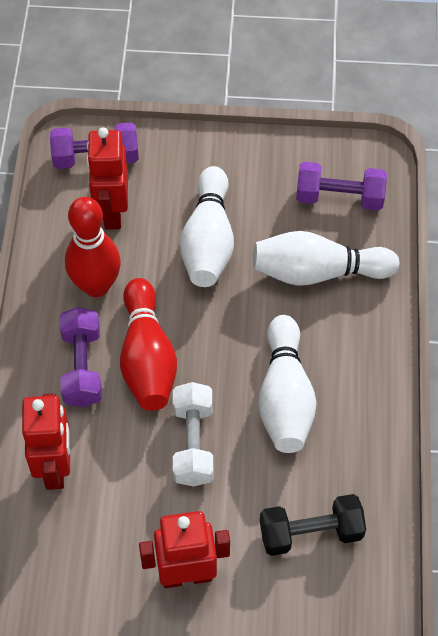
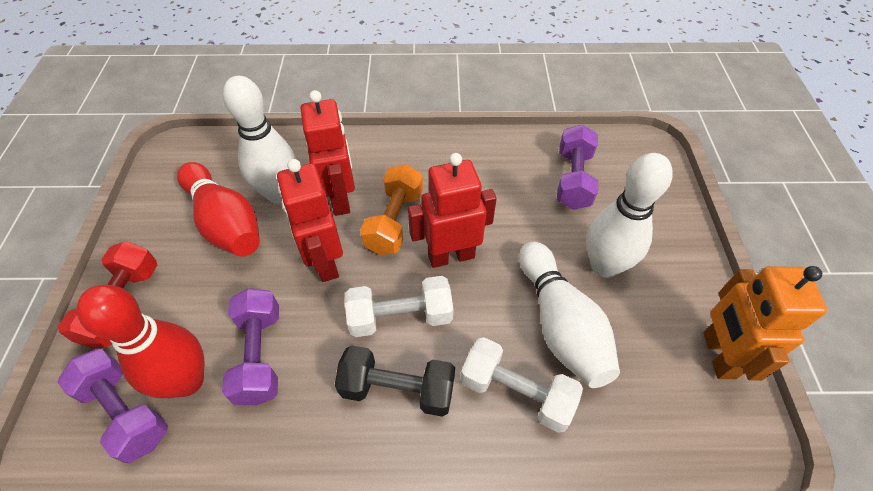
orange dumbbell: none = 0 -> [360,164,423,255] = 1
orange robot: none = 0 -> [704,266,827,381] = 1
red dumbbell: none = 0 -> [58,241,157,349] = 1
white dumbbell: [173,382,213,487] = 1 -> [345,276,453,337] [460,337,583,433] = 2

